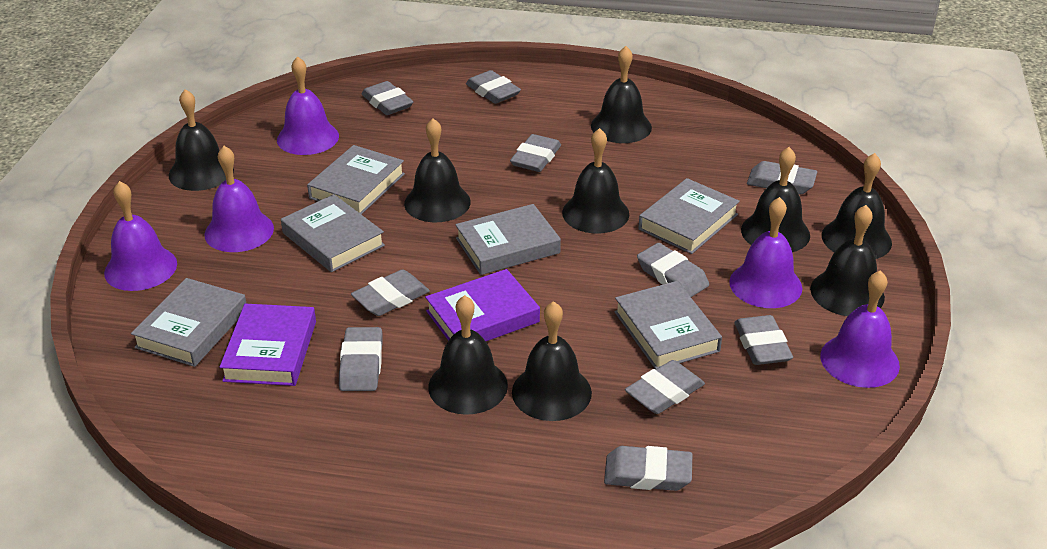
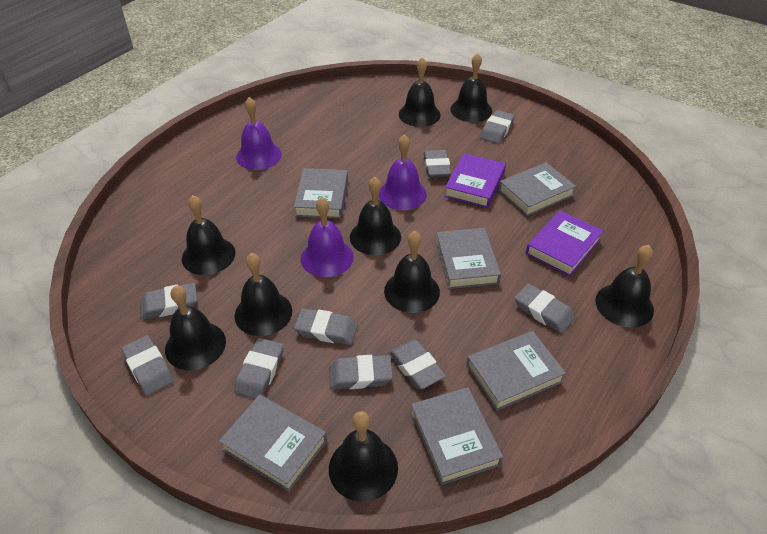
grey eraser: [339,327,382,391] [351,270,430,316] [361,81,414,115] [466,70,521,104] [510,134,561,172] [604,446,692,491] [625,360,705,414] [637,243,709,297] [734,315,793,365] [747,161,817,194] = 10 -> [121,335,174,396] [140,283,197,320] [234,338,284,399] [294,308,358,345] [329,355,393,389] [389,340,446,389] [424,150,451,177] [480,110,515,144] [515,284,575,333] = 9
purple bell: [104,181,177,291] [204,146,274,252] [277,56,339,155] [729,197,803,308] [820,270,900,388] = 5 -> [236,97,282,170] [301,197,354,277] [379,134,427,210] = 3

